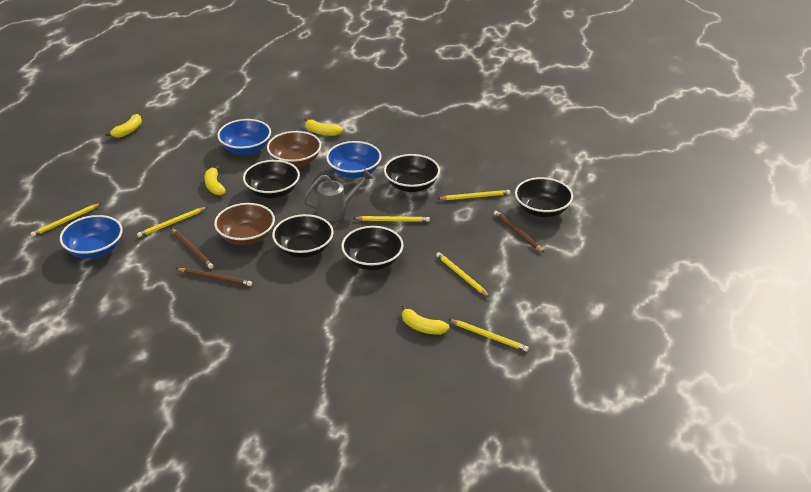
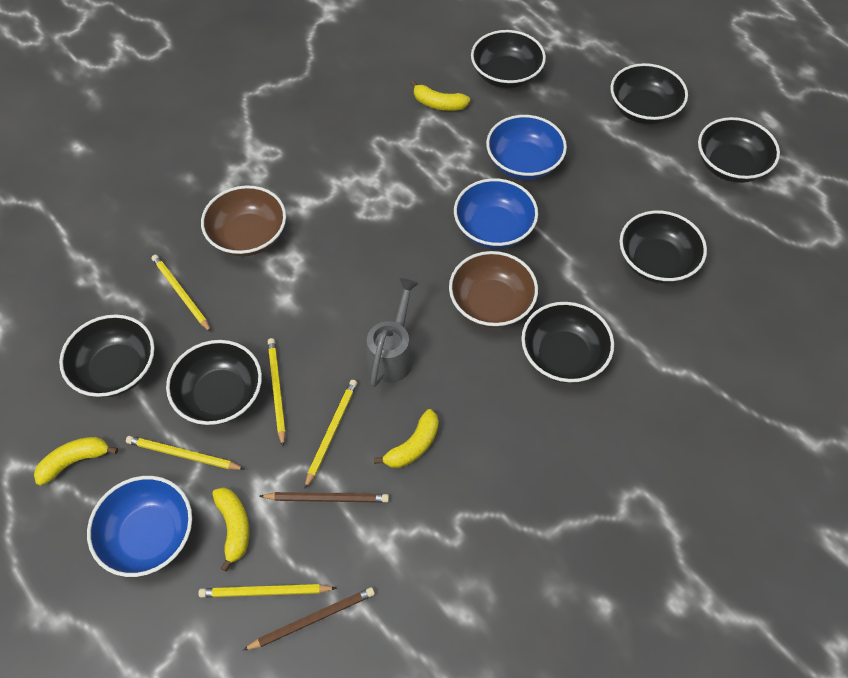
black bowl: [243,160,300,199] [272,214,334,258] [341,226,404,270] [384,154,440,192] [515,177,573,217] = 5 -> [59,314,155,397] [166,340,262,425] [471,30,546,89] [521,302,614,383] [611,63,688,125] [620,211,707,284] [698,117,780,183] = 7
brown pencil: [171,228,213,269] [176,268,252,286] [494,211,544,253] = 3 -> [243,587,375,651] [259,492,389,503] = 2
yellow pencil: [30,203,101,237] [137,207,207,237] [353,216,430,222] [436,252,490,297] [437,190,510,200] [448,319,529,352] = 6 -> [126,436,244,470] [152,255,211,332] [198,584,337,598] [268,338,286,447] [305,380,357,489] = 5

